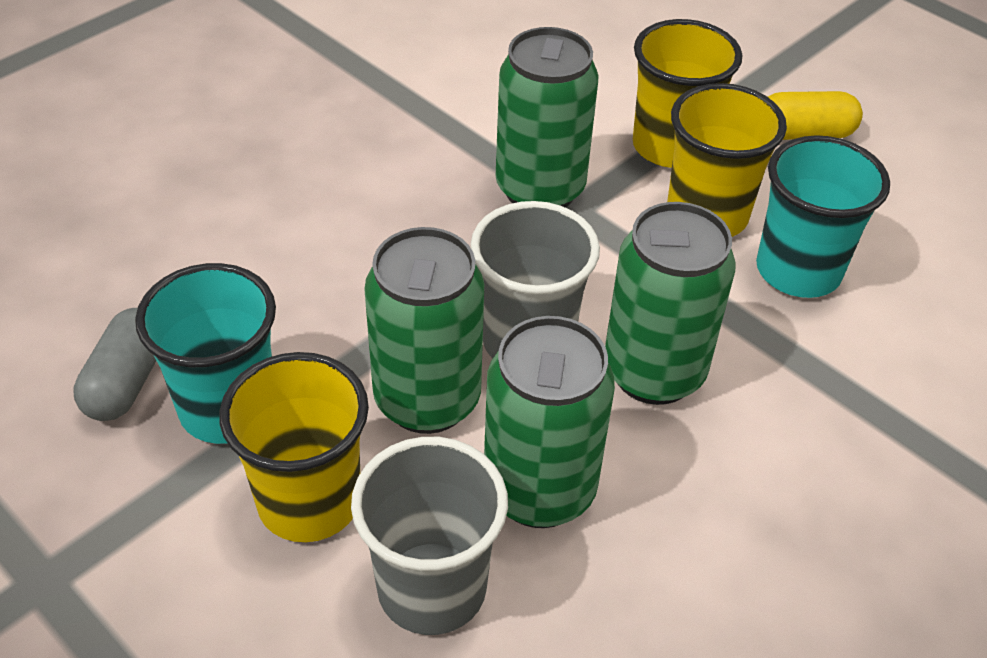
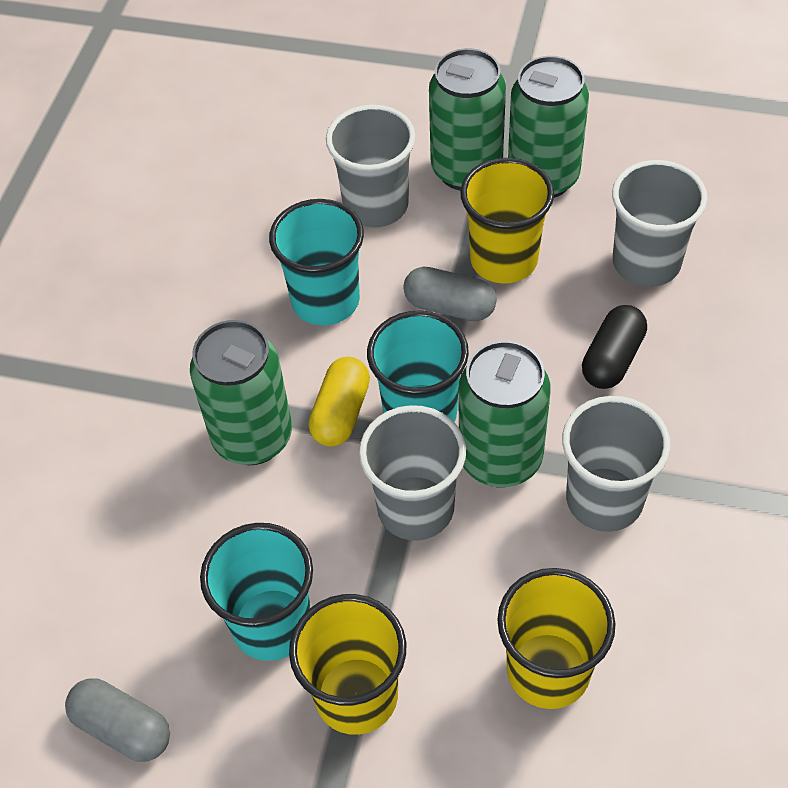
black capsule: none = 0 -> [582,305,647,389] = 1
grey capsule: [73,308,156,421] = 1 -> [65,678,170,762] [403,267,497,321] = 2
grey cup: [351,437,508,635] [470,201,600,359] = 2 -> [326,105,416,227] [359,405,466,541] [562,396,671,532] [612,160,708,287] = 4
turquoise cup: [135,263,276,444] [756,135,890,298] = 2 -> [200,523,313,661] [269,199,364,325] [367,310,469,422] = 3

